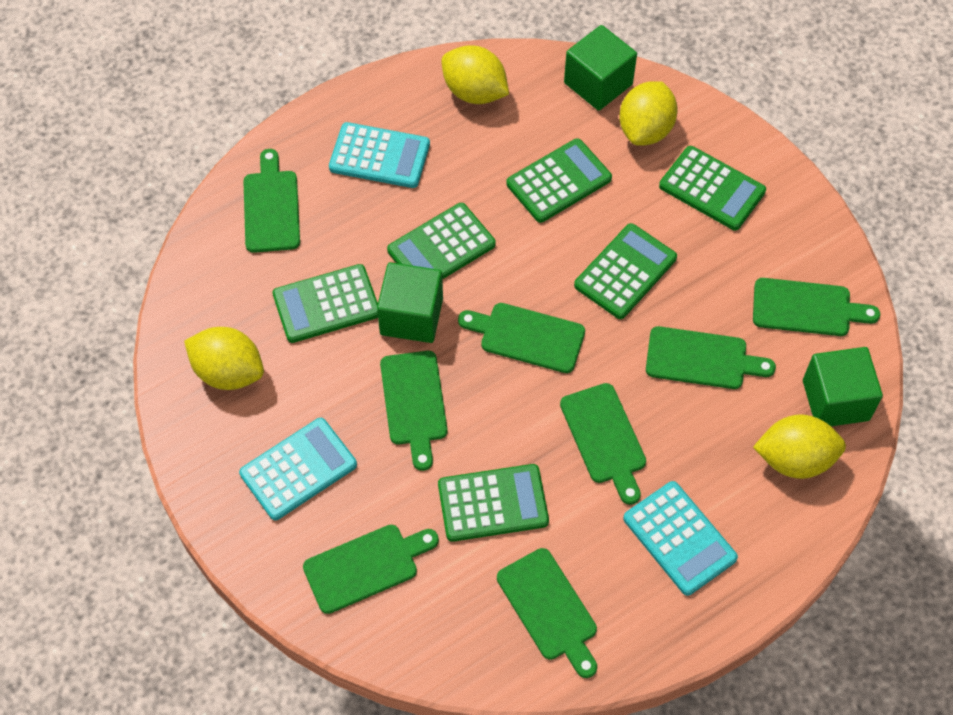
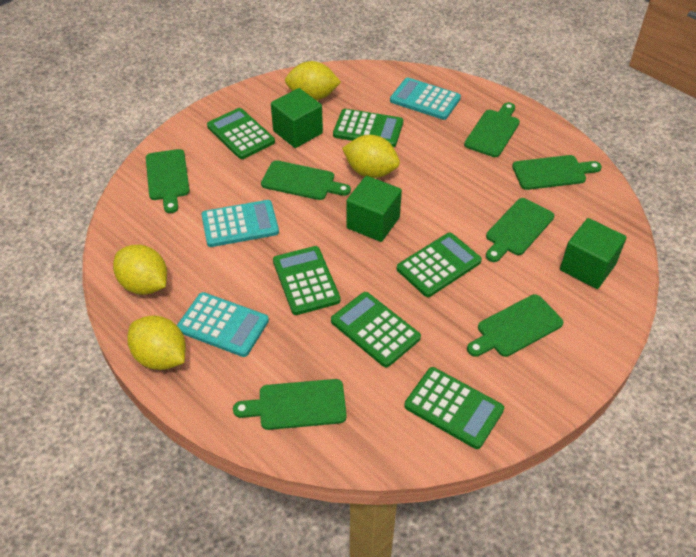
green cutting board: [243,149,300,253] [303,525,439,614] [380,351,448,471] [458,303,585,373] [497,548,597,678] [560,383,646,505] [646,326,776,389] [753,278,880,336] = 8 -> [146,149,190,213] [233,379,347,430] [261,160,351,200] [464,102,520,157] [467,294,564,357] [486,198,554,262] [512,155,602,190] = 7

